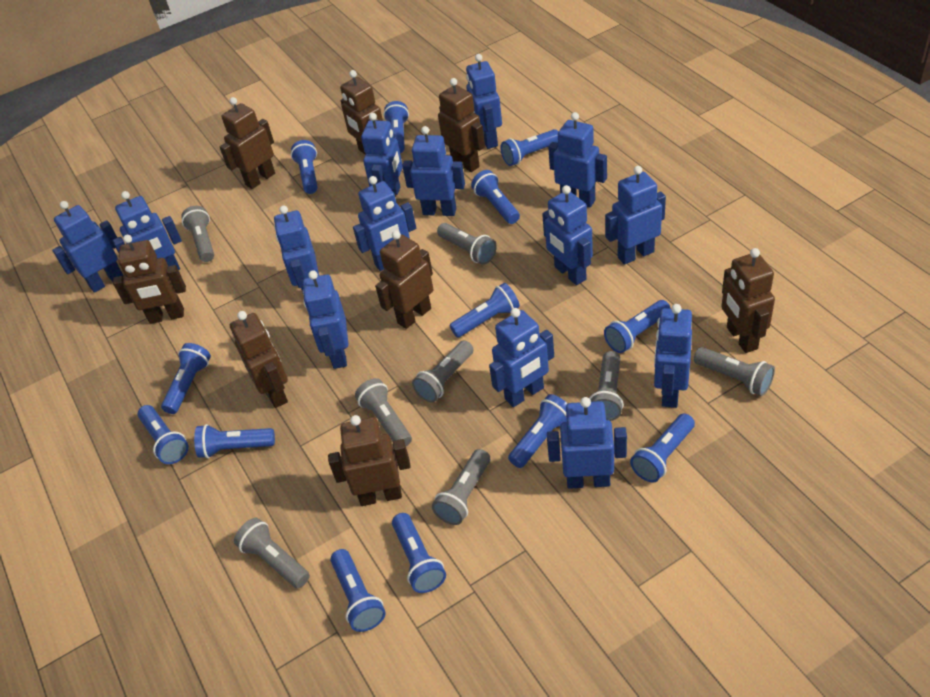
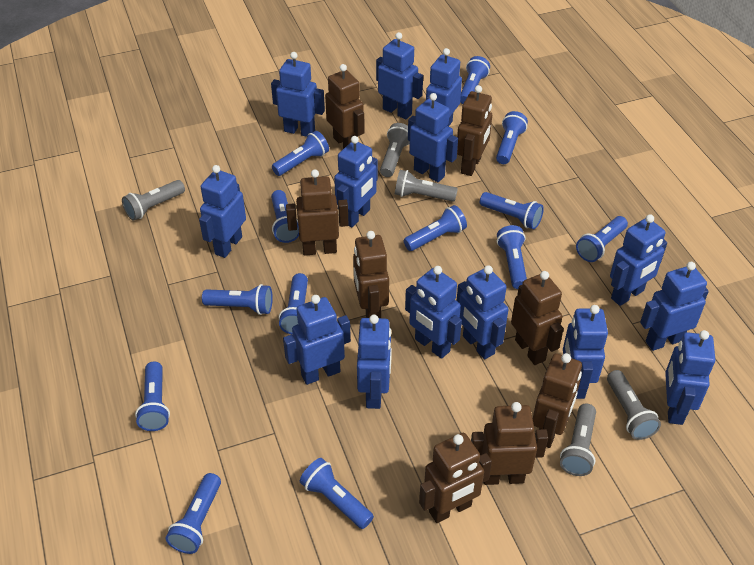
grey flashlight: [181,206,214,262] [234,518,310,588] [355,378,412,446] [412,340,474,402] [432,449,490,525] [437,223,497,265] [589,351,624,421] [694,347,775,396] = 8 -> [122,180,185,221] [380,123,410,177] [395,170,458,202] [560,403,596,476] [607,370,661,440] = 5

